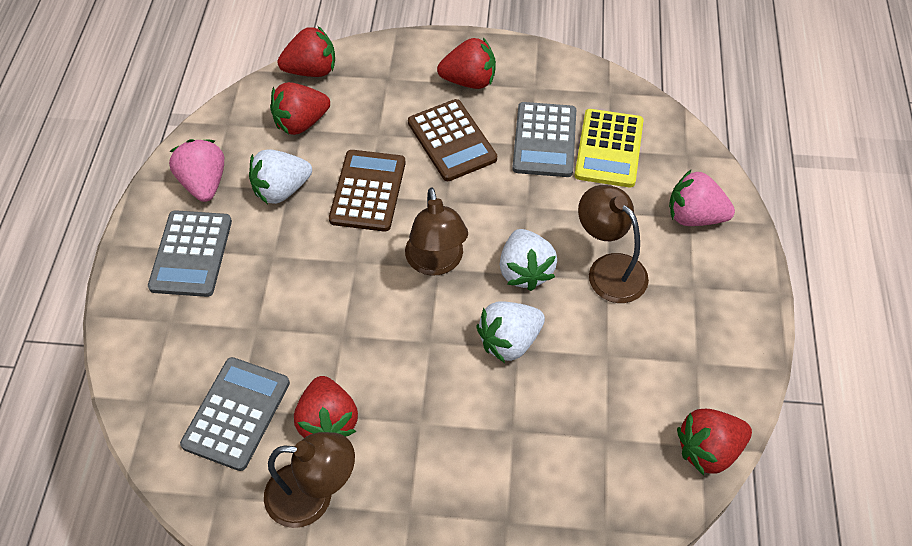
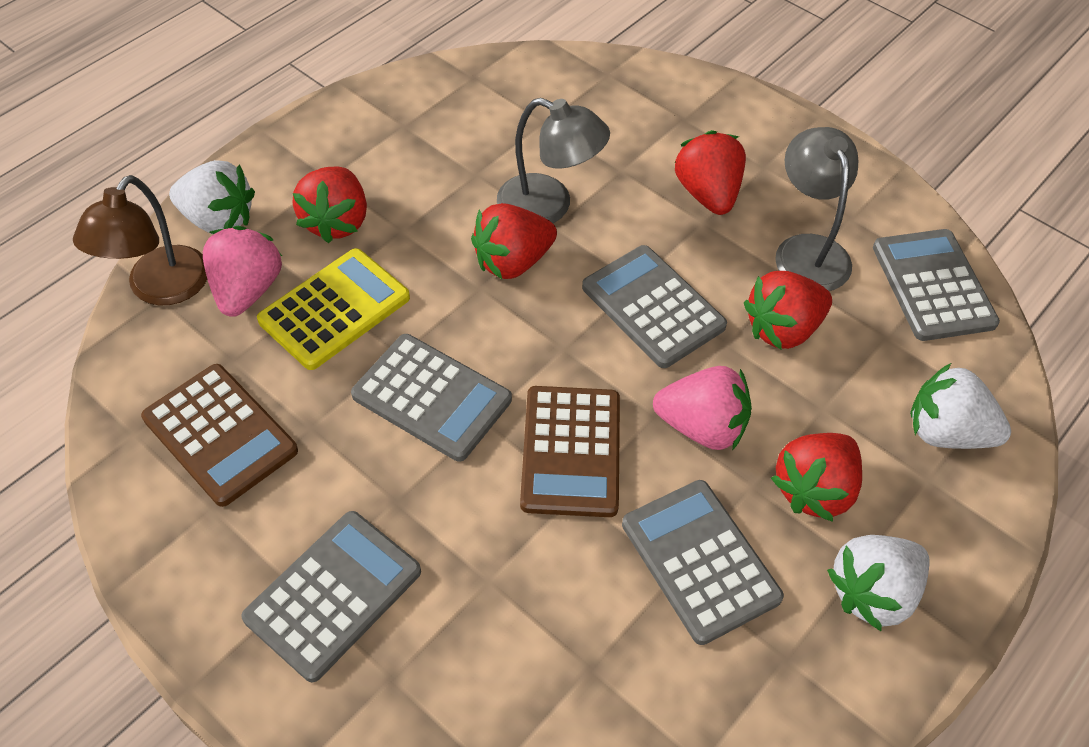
brown lamp: [264,432,355,528] [405,187,468,276] [578,185,649,303] = 3 -> [73,175,207,305] = 1
grey calculator: [148,210,232,297] [180,357,290,471] [512,102,576,177] = 3 -> [241,511,421,682] [351,334,512,462] [582,245,727,368] [622,480,784,645] [873,229,1000,341] = 5
grey lamp: none = 0 -> [497,98,610,223] [775,127,858,291] = 2

